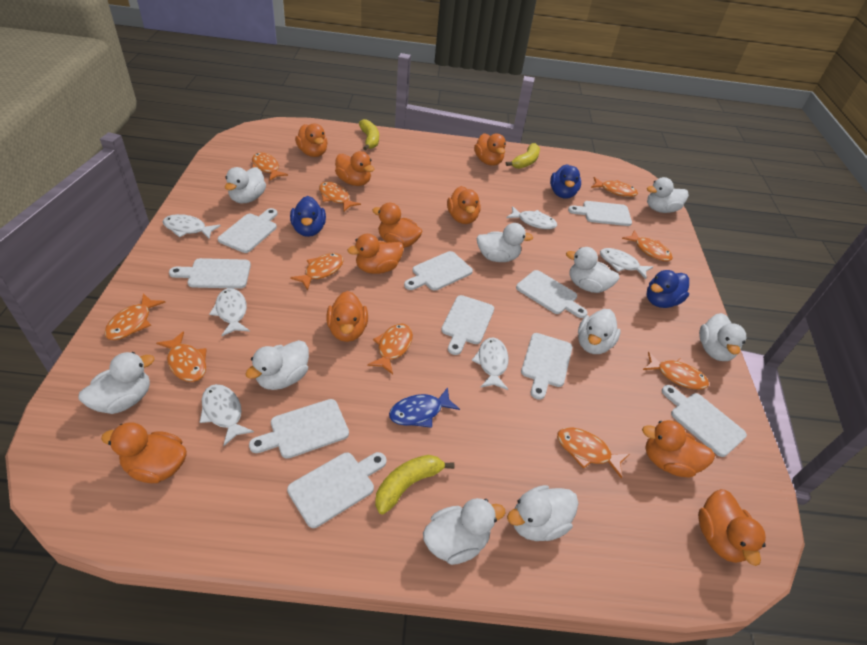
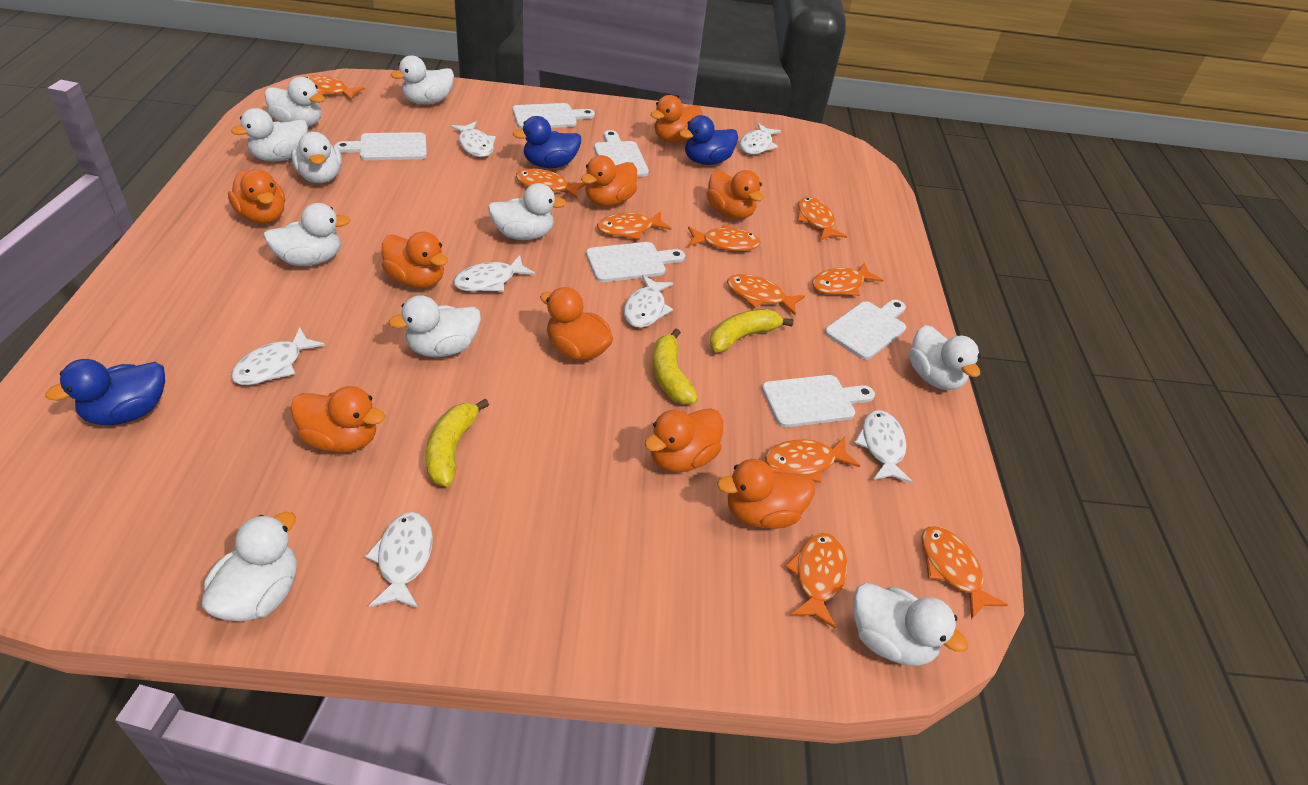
blue fish: [389,387,460,428] = 1 -> none = 0
orange duck: [101,422,187,483] [295,123,328,157] [326,291,368,342] [335,151,374,186] [348,234,404,274] [372,203,423,248] [447,186,481,224] [474,133,506,166] [642,420,715,478] [698,489,766,566] = 10 -> [228,169,285,224] [290,386,385,453] [381,232,448,288] [540,287,613,361] [581,155,638,206] [644,408,723,472] [651,95,702,143] [706,170,764,219] [717,459,815,529] = 9
white cutting board: [169,258,251,289] [218,208,278,253] [249,399,349,459] [287,452,386,528] [404,251,473,291] [441,295,494,355] [516,270,587,318] [521,333,572,400] [568,201,632,226] [662,385,747,457] = 10 -> [335,132,427,160] [513,103,595,129] [586,242,685,282] [594,130,649,177] [762,375,875,427] [825,300,906,360] = 6
white fish: [163,214,221,239] [200,384,254,446] [209,288,250,336] [472,337,509,390] [506,206,557,229] [600,248,653,279] = 6 -> [231,328,325,385] [365,512,433,608] [450,122,496,157] [453,255,535,292] [624,275,673,328] [740,123,781,154] [854,410,913,483] = 7

